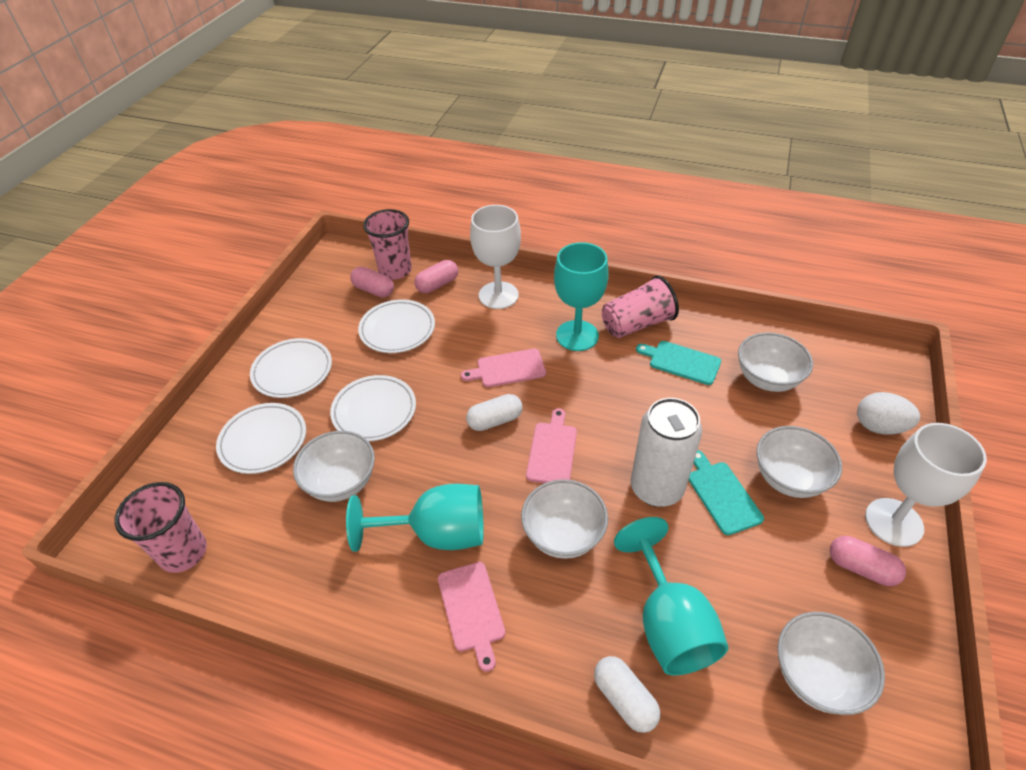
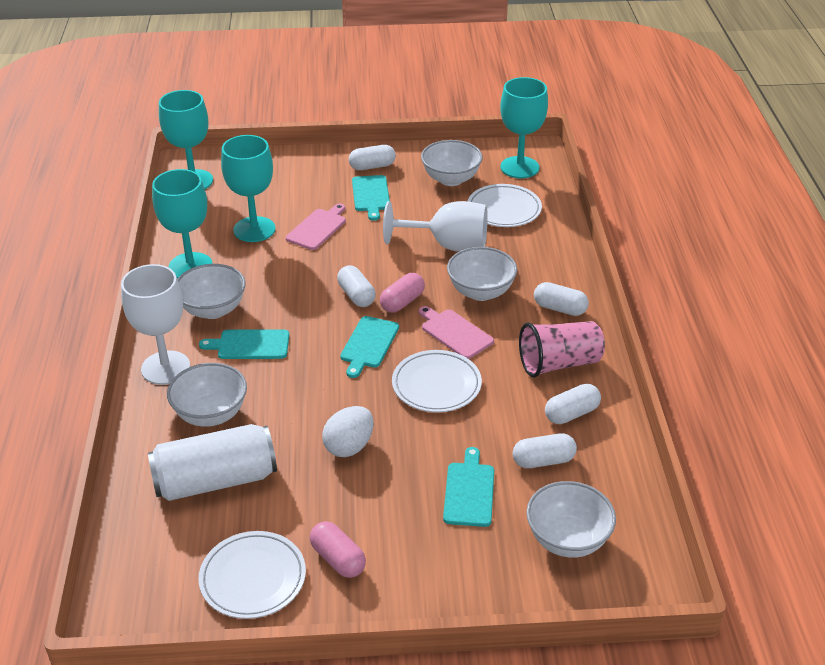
pink capsule: [350,267,394,297] [414,260,458,293] [830,536,906,586] = 3 -> [310,521,366,578] [380,273,425,313] = 2
pink cup: [114,482,207,573] [363,209,412,280] [602,275,679,338] = 3 -> [519,321,605,378] = 1
pink cutting board: [438,562,505,672] [461,349,546,387] [526,408,577,483] = 3 -> [286,204,346,250] [419,306,494,359] = 2
turquoise cutting board: [636,341,721,385] [689,450,764,535] = 2 -> [199,329,289,359] [340,316,399,378] [352,175,390,221] [443,447,494,527] = 4
turquoise goblet: [346,484,484,552] [554,242,609,351] [614,517,728,675] = 3 -> [152,169,213,279] [159,90,213,189] [221,135,275,242] [500,77,548,179] = 4
white capsule: [466,394,523,431] [594,656,660,733] = 2 -> [337,265,376,307] [349,145,396,170] [513,434,577,468] [534,282,589,316] [545,384,601,424] = 5
white plate: [216,403,306,474] [250,338,332,398] [330,375,416,441] [358,299,435,353] = 4 -> [198,531,306,619] [392,350,482,412] [468,184,542,227] = 3

